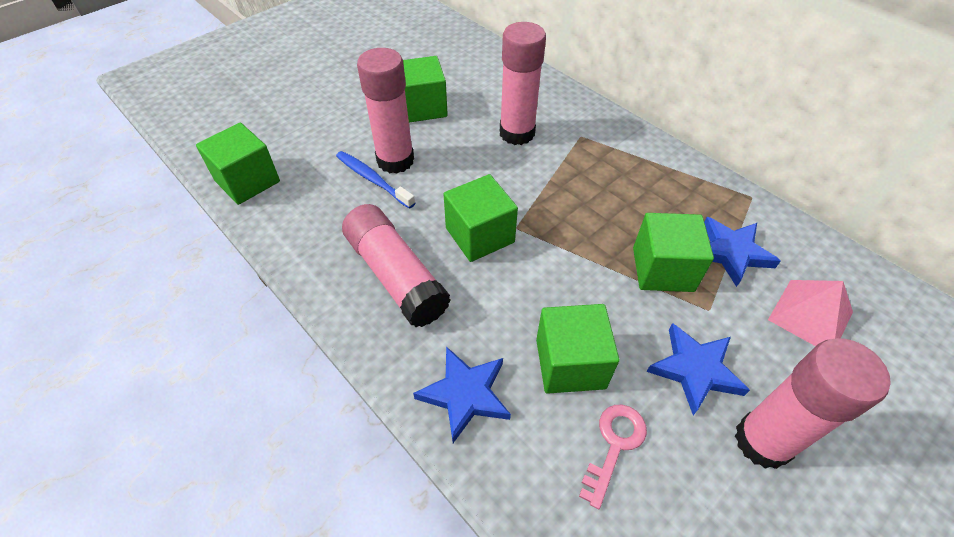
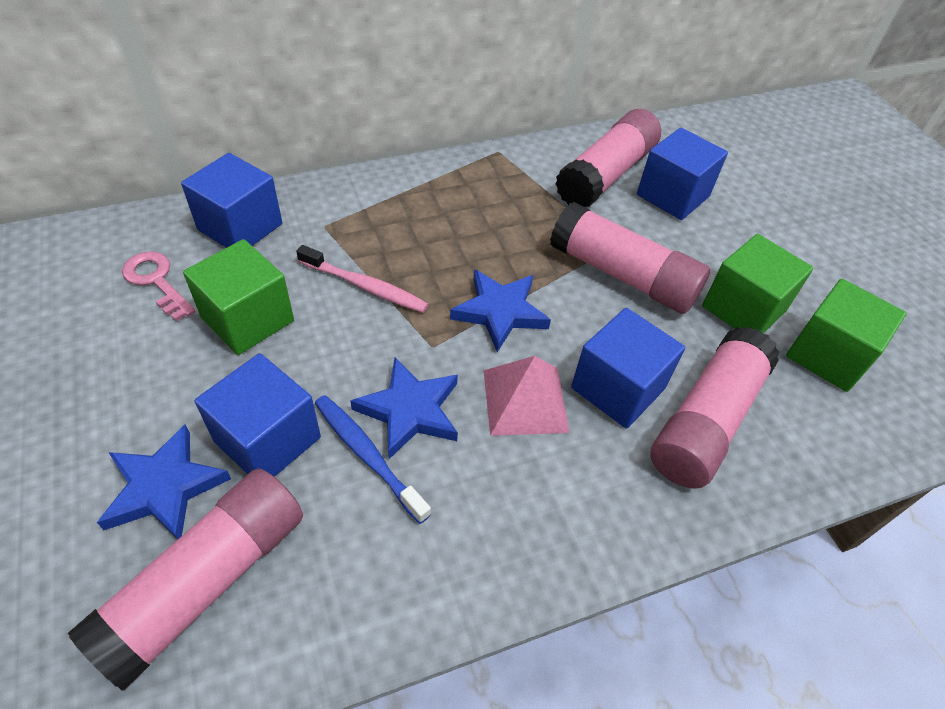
blue cube: none = 0 -> [181,153,282,248] [194,353,321,477] [571,308,685,428] [637,128,728,220] = 4
green cube: [196,123,280,205] [403,56,448,123] [444,174,518,262] [536,304,619,394] [633,213,714,292] = 5 -> [183,239,294,355] [702,234,813,334] [786,279,906,392] = 3
pink toothbrush: none = 0 -> [296,245,429,313] = 1

